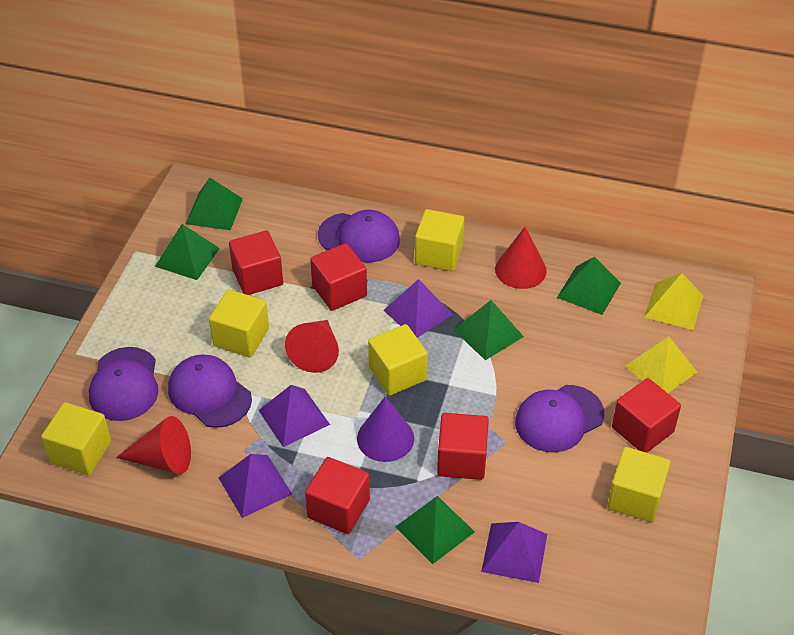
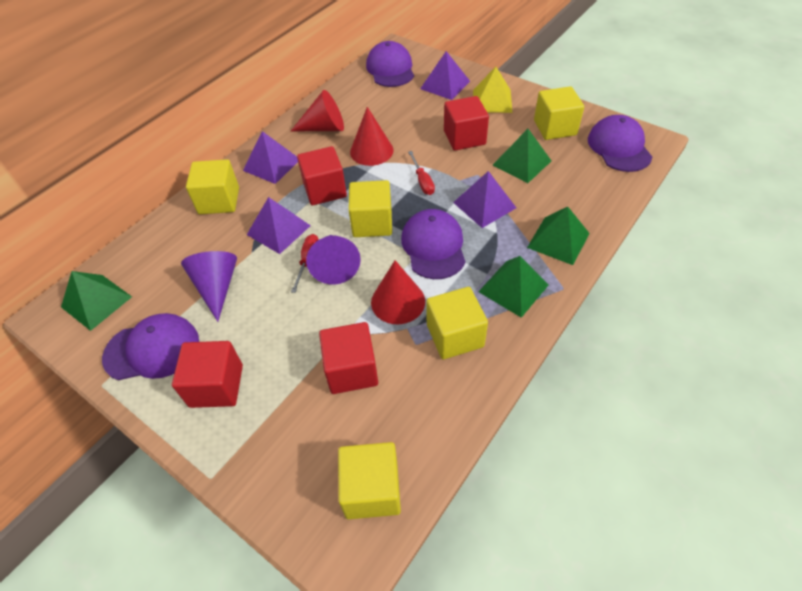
green pyramid: [155,224,220,280] [186,178,243,230] [395,496,475,564] [453,300,524,360] [557,257,621,315] = 5 -> [61,271,132,331] [478,256,549,318] [493,129,551,183] [527,207,590,265] = 4
purple cone: [357,397,414,462] = 1 -> [181,251,237,322] [306,235,361,284] = 2
red cube: [229,230,283,295] [305,457,370,534] [310,243,367,311] [437,413,489,480] [612,378,681,453] = 5 -> [172,341,243,408] [297,146,347,205] [319,322,378,394] [444,96,489,151] = 4
red screwdriver: none = 0 -> [291,234,319,293] [408,151,435,195] = 2
yellow pyramid: [625,336,698,393] [644,273,703,330] = 2 -> [473,67,512,113] = 1

